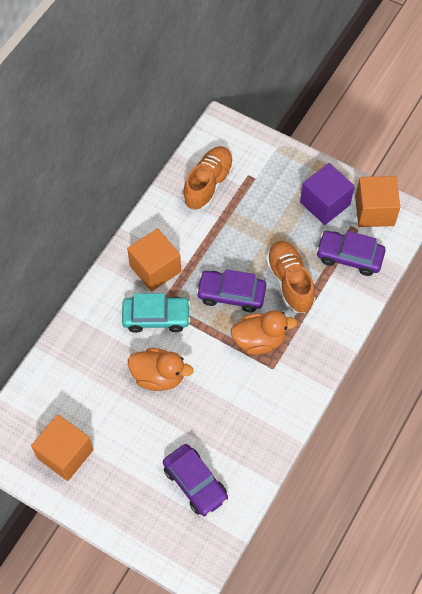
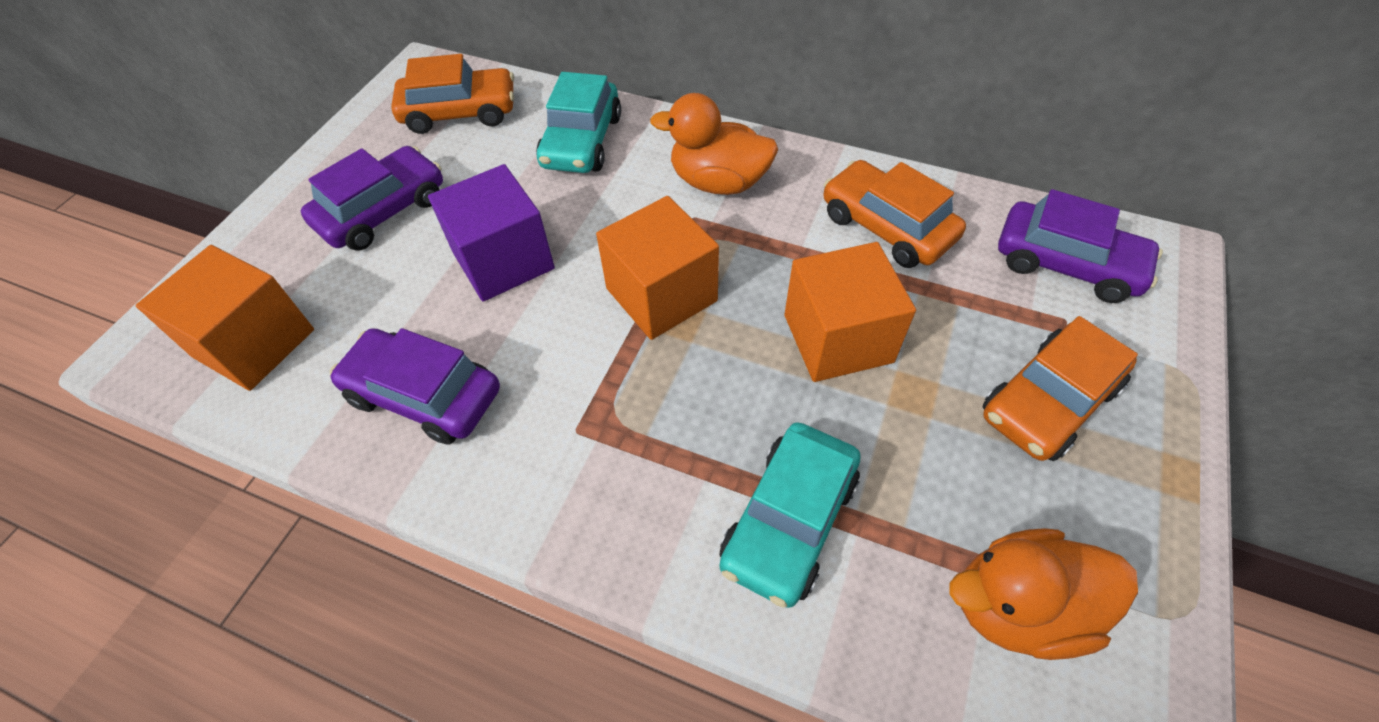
orange car: none = 0 -> [391,54,514,134] [823,160,966,268] [982,316,1138,461] = 3
orange shoe: [183,146,234,210] [266,241,315,313] = 2 -> none = 0
turquoise car: [122,293,191,333] = 1 -> [536,72,621,173] [719,422,861,608] = 2

